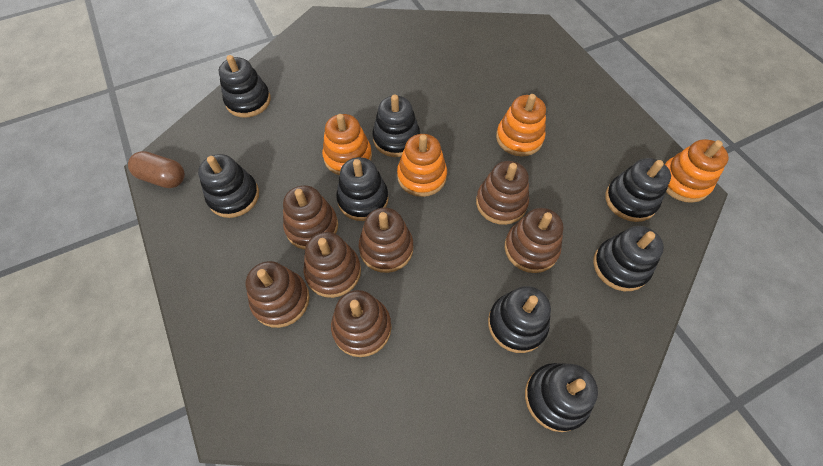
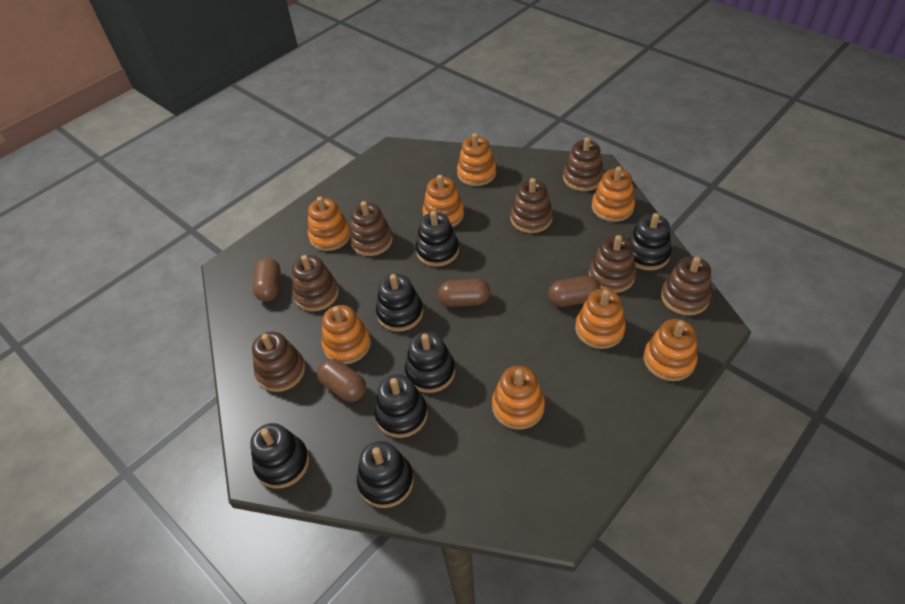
black stacking toy: [198,154,259,218] [218,55,271,118] [336,157,389,221] [372,95,420,157] [488,286,551,353] [525,363,598,432] [593,226,664,291] [605,158,671,222] = 8 -> [250,423,309,488] [357,441,414,508] [375,374,428,438] [376,274,423,332] [405,331,455,393] [416,211,459,266] [628,213,672,270] = 7
brown capsule: [128,151,185,188] = 1 -> [253,258,281,302] [317,359,366,402] [438,279,490,307] [548,276,601,307] = 4
orange stacking toy: [322,114,372,175] [397,134,447,197] [496,94,546,156] [665,139,729,203] = 4 -> [308,197,350,251] [322,305,371,364] [422,175,464,227] [457,133,496,186] [492,366,545,430] [575,289,626,349] [592,166,635,222] [643,319,698,381] = 8

